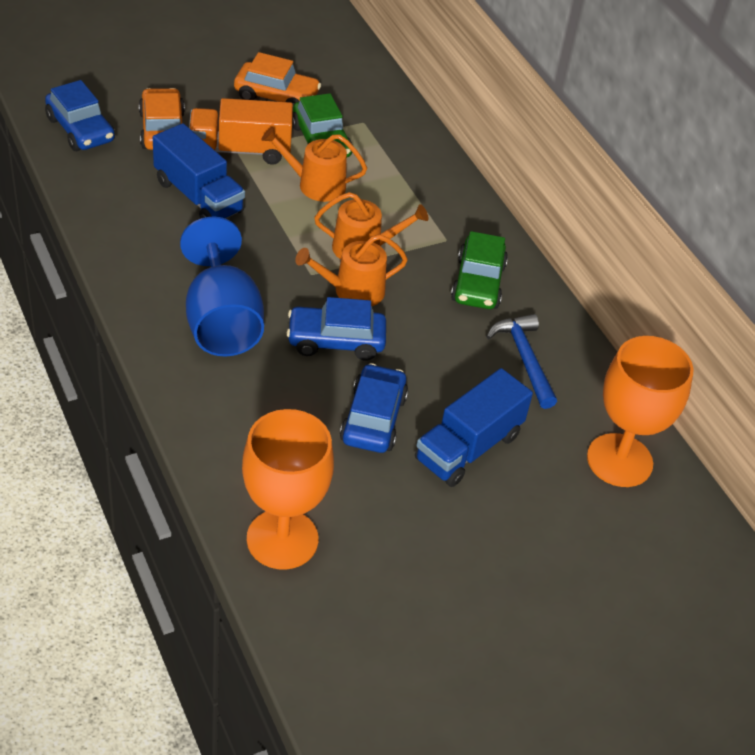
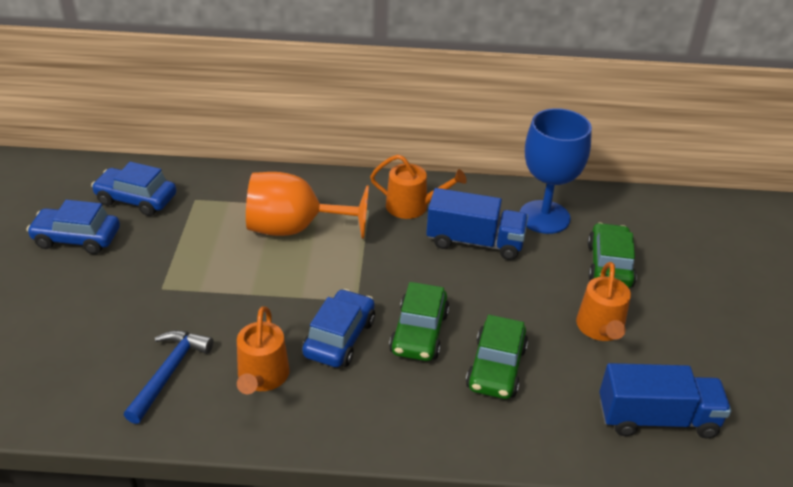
green car: [292,93,352,157] [451,231,508,309] = 2 -> [389,282,450,361] [466,315,528,399] [588,223,637,288] = 3
orange car: [139,88,185,150] [234,52,321,106] = 2 -> none = 0
orange goblet: [242,409,334,570] [587,336,693,487] = 2 -> [246,172,369,239] = 1
orange truck: [189,98,293,165] = 1 -> none = 0

